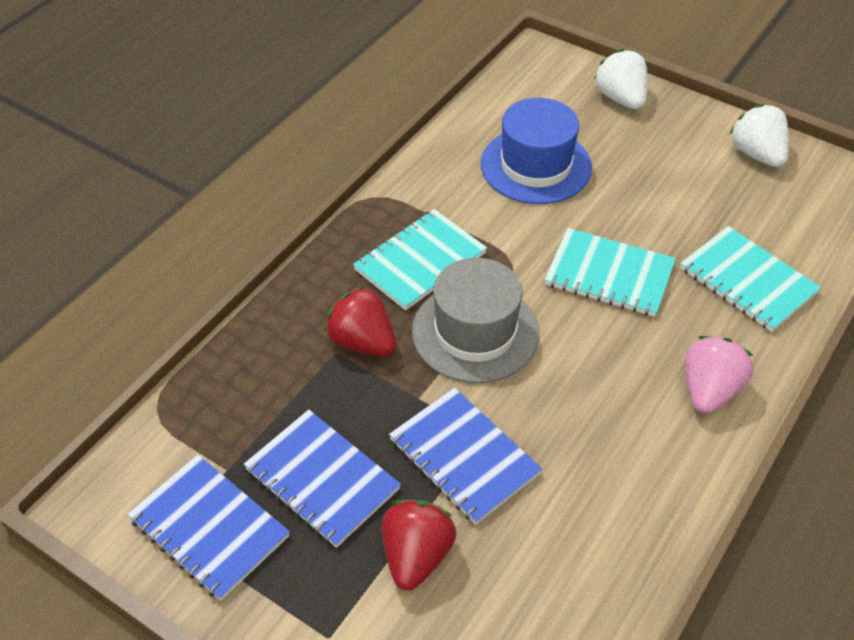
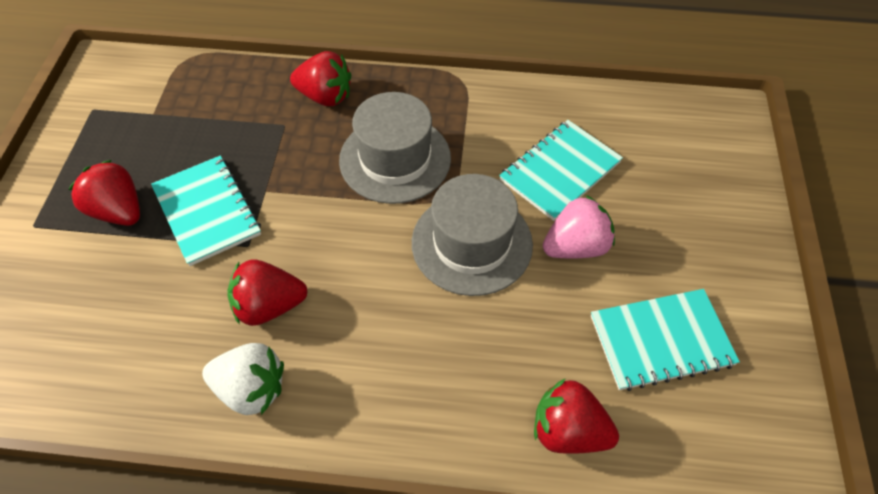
blue hat: [481,98,592,204] = 1 -> none = 0
blue notebook: [128,455,290,601] [244,410,401,548] [389,388,542,524] = 3 -> none = 0
grey hat: [412,258,539,383] = 1 -> [339,92,451,204] [412,174,533,296] = 2
red strawberry: [324,286,396,357] [382,500,457,590] = 2 -> [69,160,140,226] [228,260,308,326] [290,51,351,106] [534,378,619,454] = 4
white strawberry: [594,49,648,109] [730,104,789,167] = 2 -> [202,343,284,415] = 1

